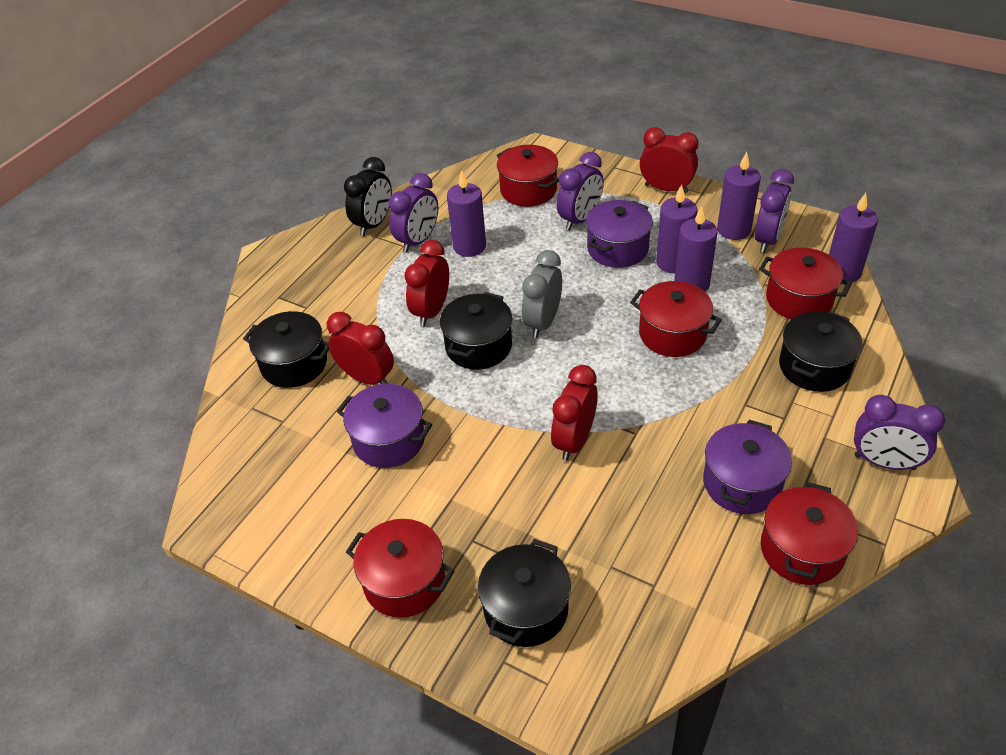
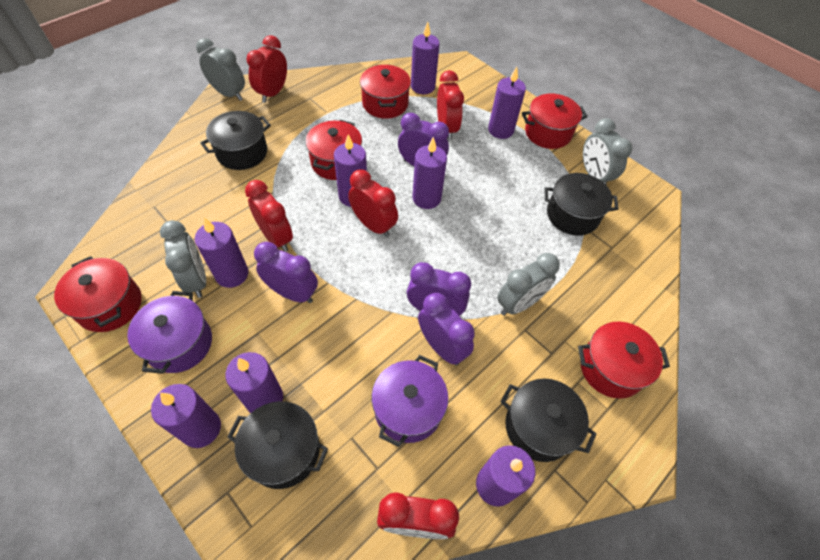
black clock: [344,157,392,236] = 1 -> none = 0
grey clock: [522,250,562,338] = 1 -> [160,220,206,298] [196,38,245,101] [497,253,560,315] [583,118,632,184] = 4
purple candle: [447,170,486,257] [656,184,697,273] [674,206,718,292] [717,152,761,240] [829,193,878,282] = 5 -> [151,384,221,448] [195,218,248,288] [225,352,283,413] [334,134,367,207] [411,22,440,94] [412,137,447,209] [476,445,535,507] [488,67,526,139] = 8
purple pot: [337,383,432,468] [586,200,653,268] [703,420,792,514] = 3 -> [127,291,212,374] [372,355,448,447] = 2
red clock: [327,312,394,385] [404,240,449,326] [551,365,598,461] [640,127,698,193] = 4 -> [245,180,293,252] [246,35,287,103] [348,169,398,237] [377,493,459,539] [437,70,464,140] = 5

